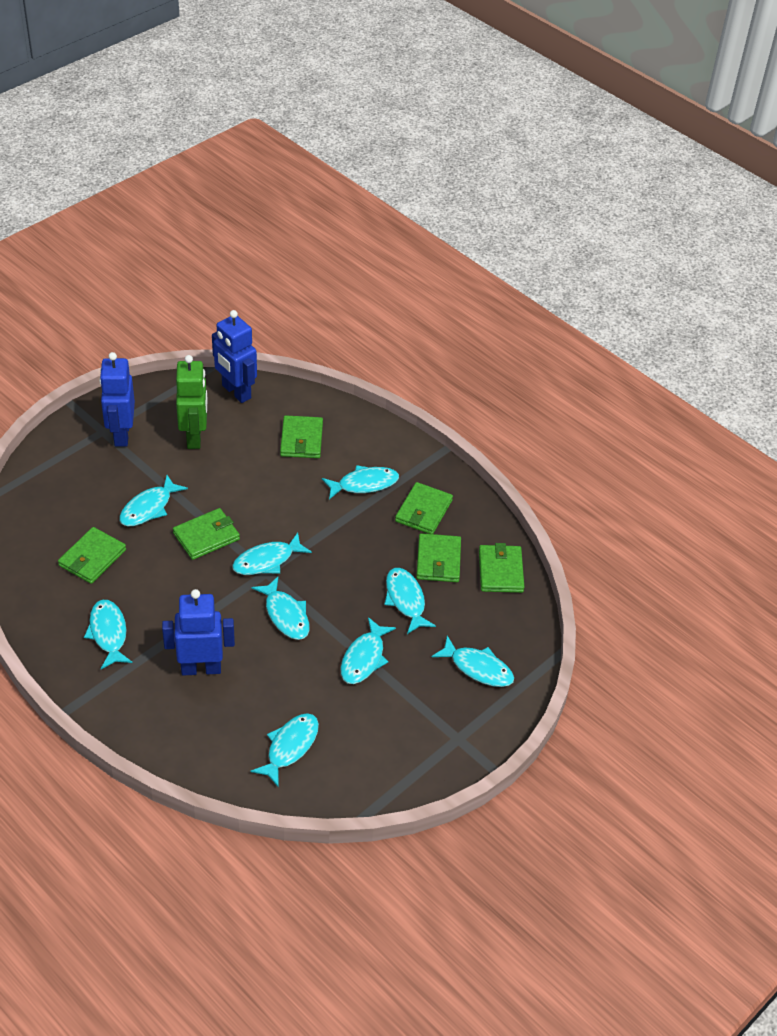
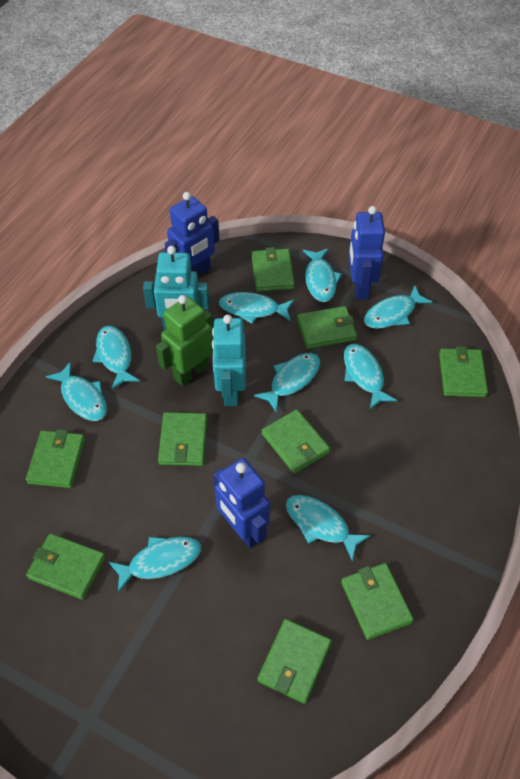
green wallet: [58,527,126,584] [173,508,240,560] [280,415,323,458] [395,482,453,534] [416,533,461,582] [479,543,524,593] = 6 -> [26,429,85,488] [26,533,105,600] [158,412,207,466] [252,247,295,292] [258,619,332,704] [262,409,330,474] [297,306,357,349] [341,563,414,640] [439,346,488,397] = 9
turquoise robot: none = 0 -> [143,246,210,330] [212,315,246,406] = 2

